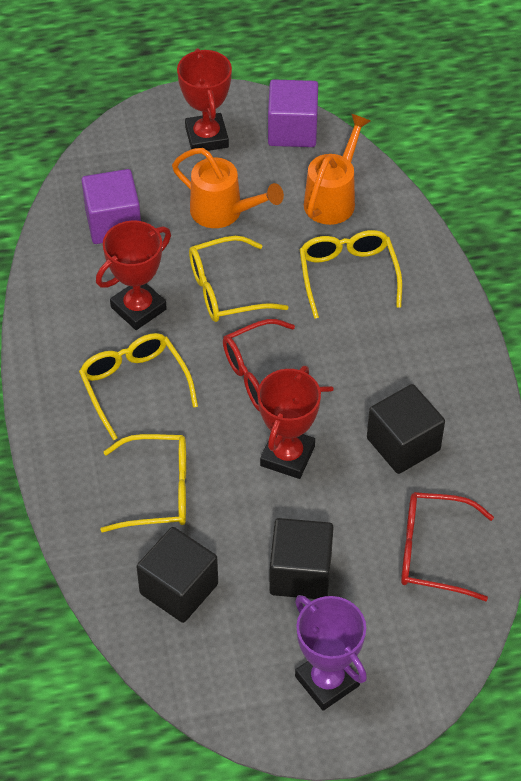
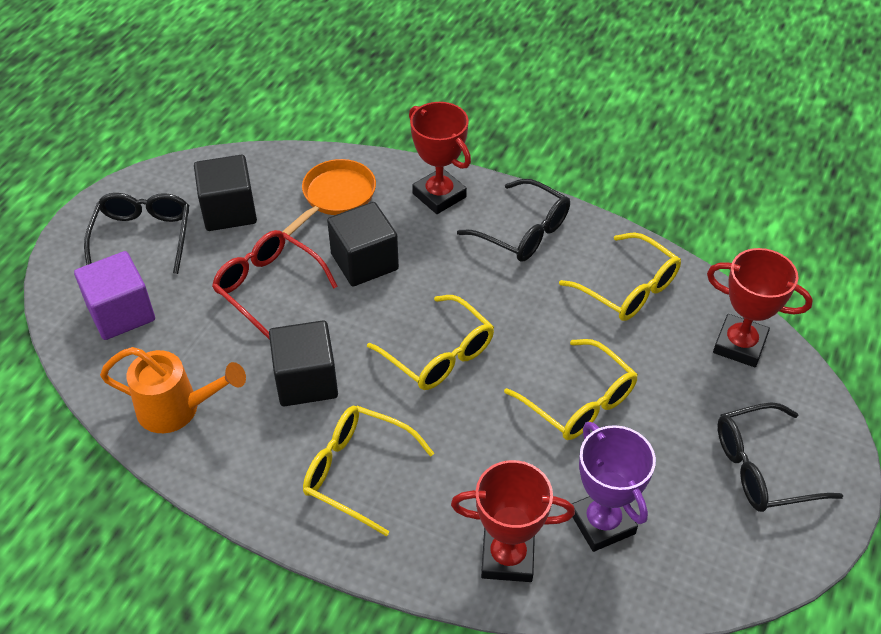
black glasses: none = 0 -> [84,193,189,274] [457,179,570,262] [718,402,843,512] = 3
orange pan: none = 0 -> [282,159,376,236] = 1
orange watering can: [172,148,284,228] [304,114,370,225] = 2 -> [100,347,246,433] = 1
purple cube: [81,169,141,244] [268,79,318,147] = 2 -> [74,251,155,340] = 1
red glasses: [223,319,334,412] [401,492,494,601] = 2 -> [212,230,338,340] = 1

